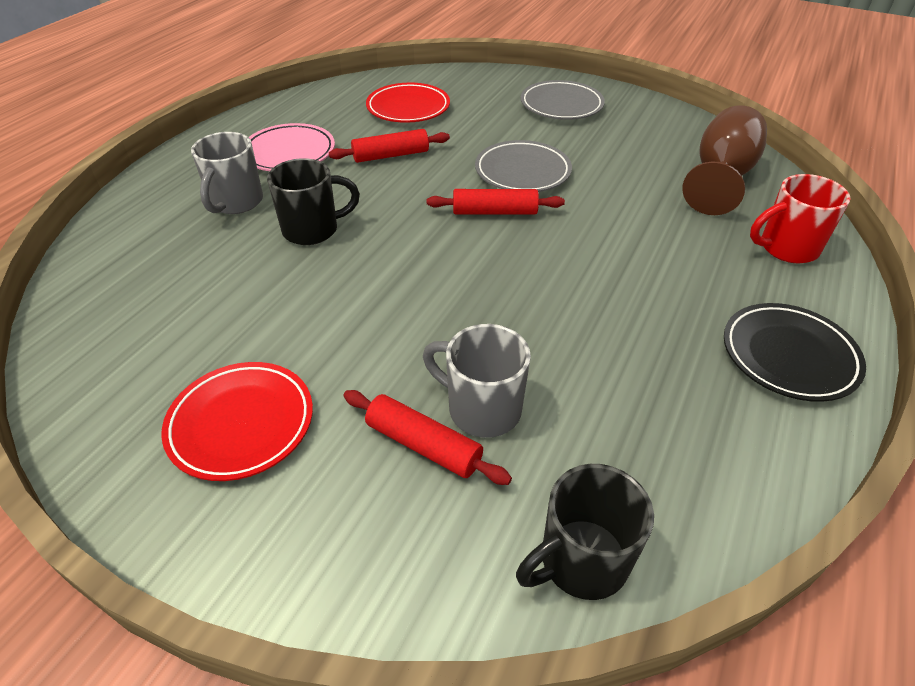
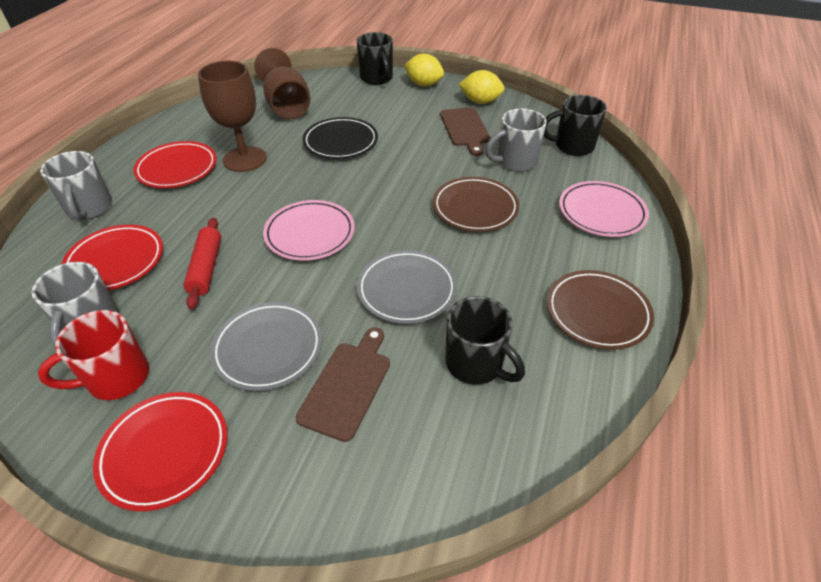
black mug: [267,158,360,245] [516,464,654,600] = 2 -> [357,32,393,85] [446,296,525,385] [544,95,607,156] = 3
brown cutting board: none = 0 -> [296,327,390,442] [440,107,490,156] = 2
brown goblet: [682,105,767,215] = 1 -> [198,61,267,172] [254,48,311,119] = 2
brown plate: none = 0 -> [433,177,519,232] [547,270,654,350] = 2
grey mug: [191,132,263,214] [423,324,531,438] = 2 -> [31,262,120,348] [40,151,112,220] [485,108,547,172] = 3
pink plate: [249,123,335,171] = 1 -> [263,200,355,261] [559,181,649,237] = 2
red plate: [161,362,313,481] [366,83,450,123] = 2 -> [62,225,163,290] [93,392,228,511] [133,141,217,188] = 3
red rolling pin: [329,129,450,163] [343,390,512,485] [427,189,565,215] = 3 -> [184,218,221,309] = 1
yellow lemon: none = 0 -> [404,54,444,86] [459,70,505,104] = 2

